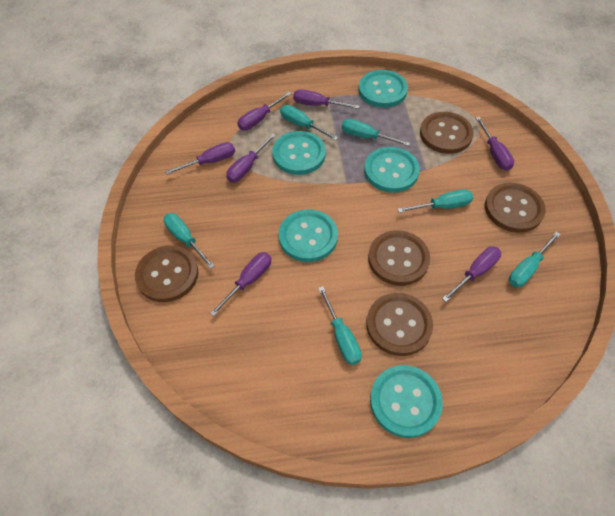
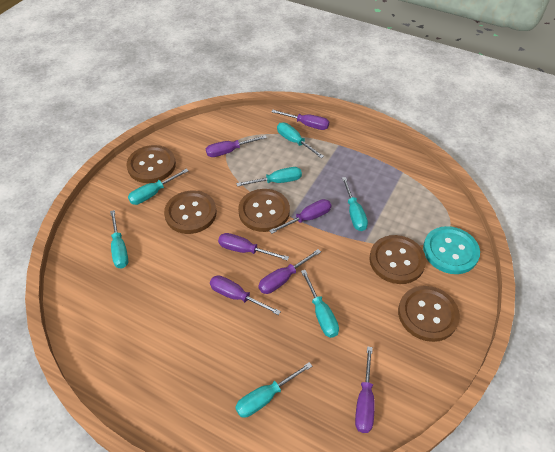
turquoise button: [272,131,326,175] [279,209,338,262] [359,70,408,108] [364,147,420,193] [370,365,443,438] = 5 -> [423,226,480,274] = 1
turquoise screwdriver: [163,213,215,269] [280,105,338,141] [318,286,362,365] [342,119,410,146] [398,189,473,213] [509,231,561,287] = 6 -> [110,210,128,268] [128,168,189,205] [235,362,312,418] [236,167,302,187] [277,122,324,158] [301,270,339,338] [342,177,368,231] = 7

